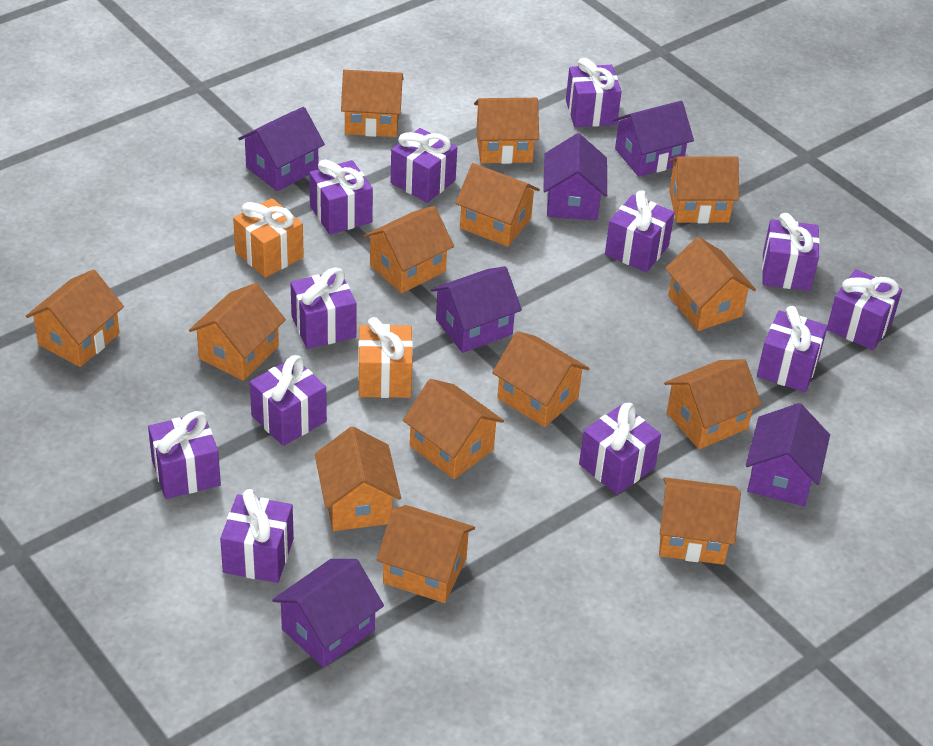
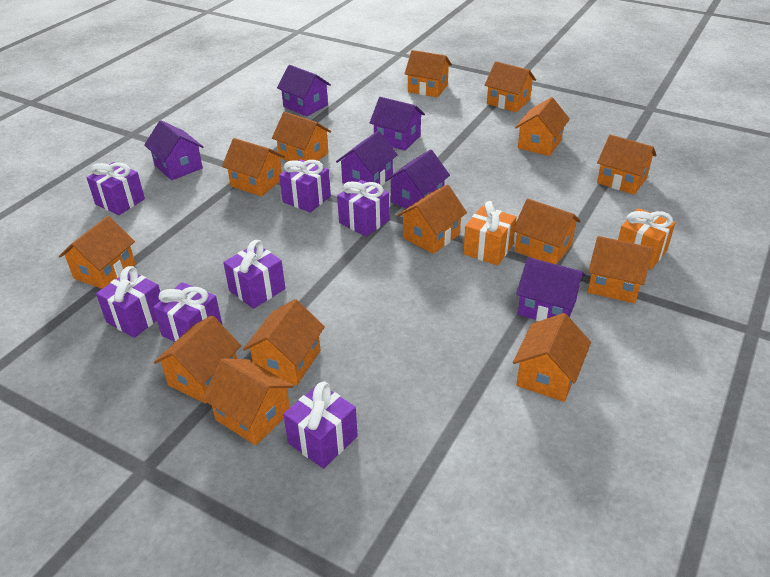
purple gift: [148,411,221,499] [220,489,294,583] [250,355,327,446] [290,267,357,349] [309,159,373,235] [391,128,457,203] [566,58,622,127] [579,403,661,495] [605,191,674,272] [757,306,828,392] [762,213,820,291] [827,269,902,350] = 12 -> [87,162,145,215] [96,266,160,338] [153,282,222,342] [223,240,285,309] [279,159,331,213] [283,382,358,469] [337,180,390,237] = 7

